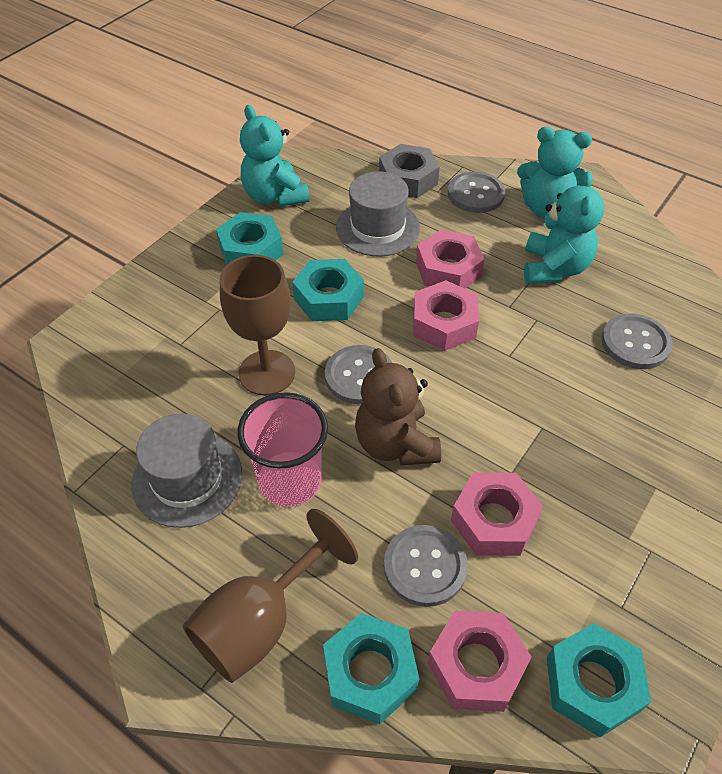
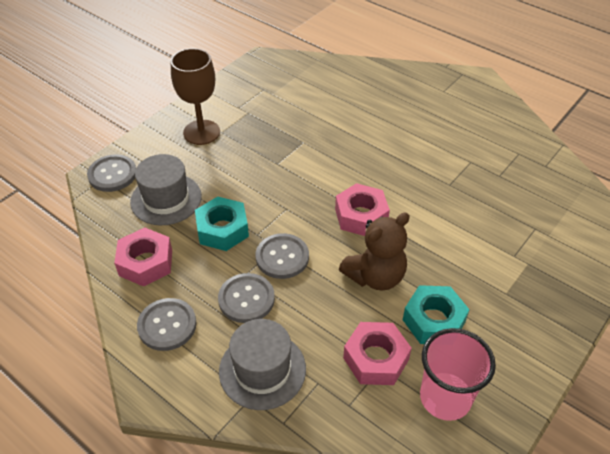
brown goblet: [183,509,358,683] [220,255,295,396] = 2 -> [171,48,220,145] = 1
grey nut: [379,144,440,198] = 1 -> none = 0
pink nut: [413,280,479,351] [416,230,485,288] [428,610,532,712] [451,472,543,556] = 4 -> [114,228,172,287] [335,183,390,236] [343,322,412,385] = 3
turquoise nut: [216,212,283,265] [292,259,364,321] [323,613,419,724] [547,623,651,737] = 4 -> [195,196,249,251] [403,285,470,344] = 2
turquoise teddy bear: [240,105,309,207] [517,127,592,218] [524,171,604,284] = 3 -> none = 0

